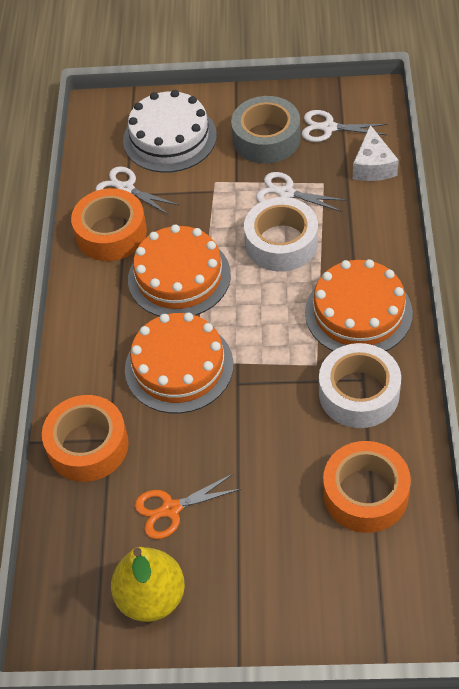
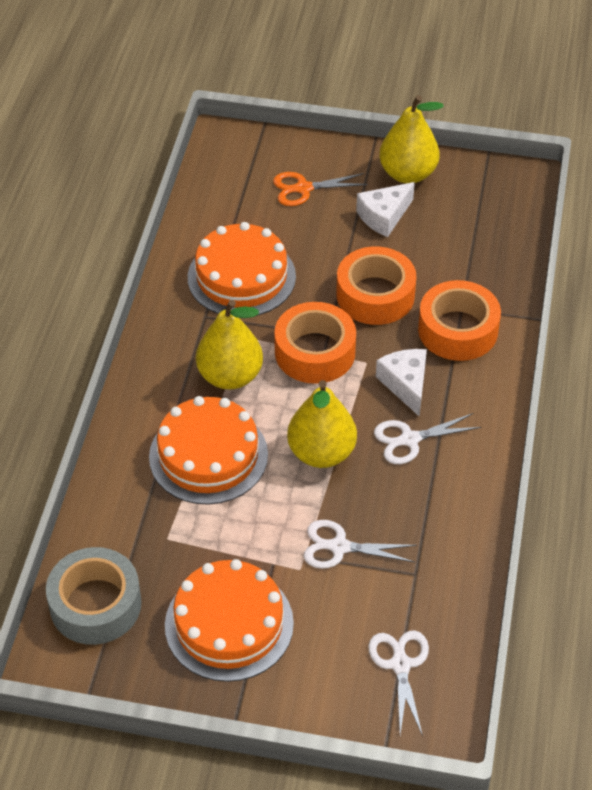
white cake: [123,90,217,173] = 1 -> none = 0
white cheese: [353,125,399,181] = 1 -> [356,182,415,237] [376,349,427,417] = 2
white tape: [244,197,318,271] [319,343,401,428] = 2 -> none = 0
yellow pear: [111,547,185,622] = 1 -> [196,300,263,389] [287,380,357,468] [379,95,444,184] = 3

